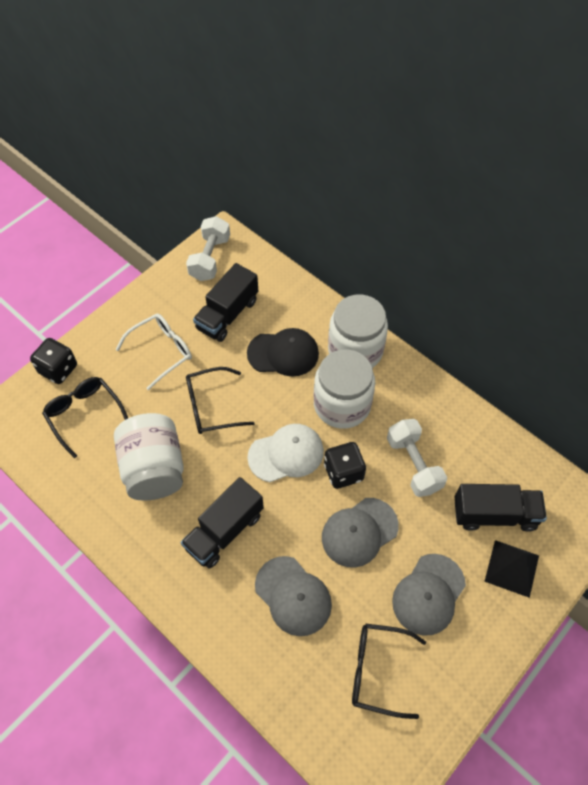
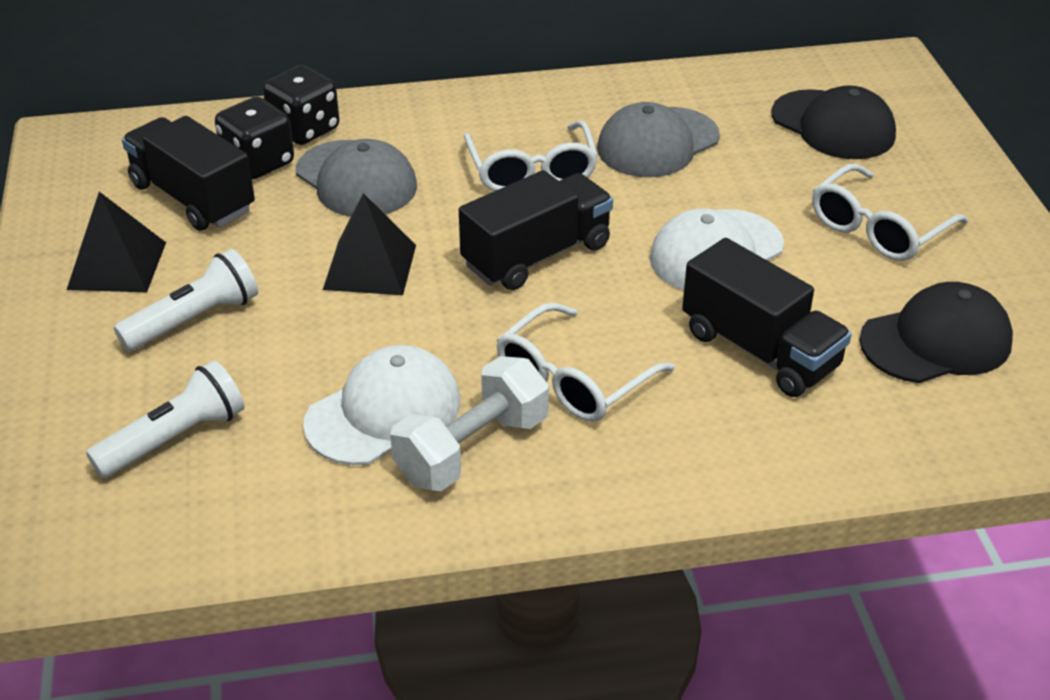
black cap: [247,328,319,377] = 1 -> [772,85,896,159] [859,282,1013,383] = 2
black glasses: [42,377,128,458] [186,367,255,434] [352,624,426,719] = 3 -> none = 0
black pyramid: [484,540,539,598] = 1 -> [67,192,166,292] [323,193,416,295] = 2
grey cap: [255,556,332,636] [322,498,399,568] [392,554,466,636] = 3 -> [296,139,417,217] [597,102,720,177] = 2
white cap: [247,424,324,482] = 1 -> [303,345,460,466] [650,209,784,290] = 2
white dumbbell: [186,216,230,281] [387,419,447,497] = 2 -> [390,356,549,491] = 1
white flashlight: none = 0 -> [86,360,244,478] [114,249,258,351] = 2
white glasses: [115,314,192,390] = 1 -> [464,121,598,191] [496,303,675,422] [812,164,968,261] = 3
white jar: [114,413,184,501] [314,349,375,429] [328,294,388,368] = 3 -> none = 0

